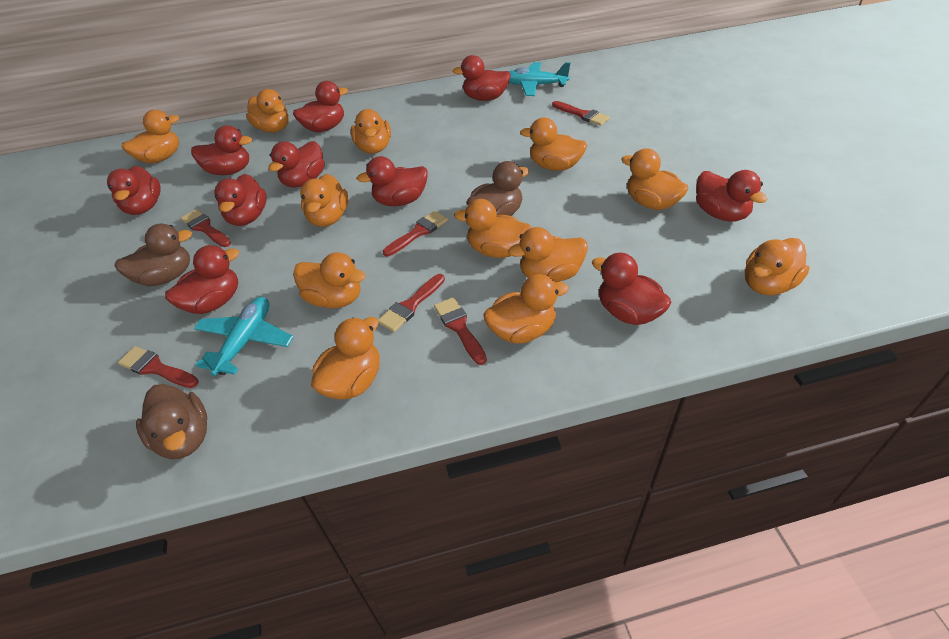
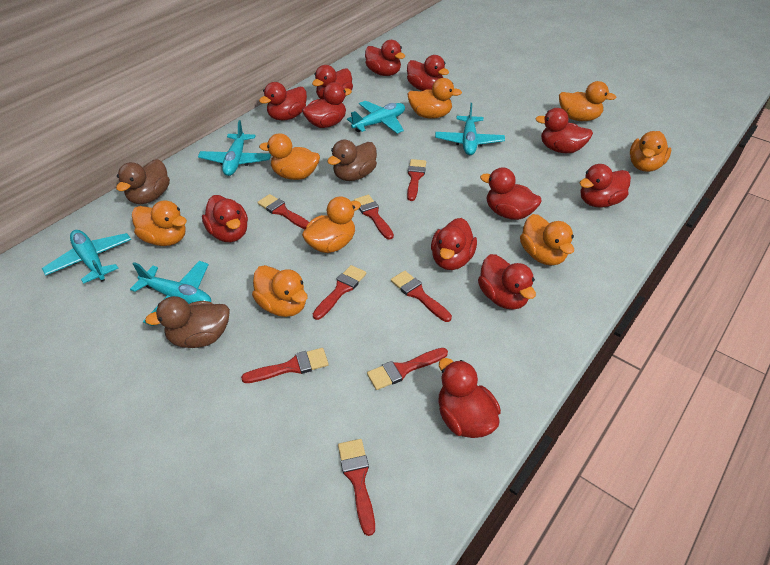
orange duck: [122,110,179,164] [246,89,289,133] [293,252,365,308] [300,174,348,227] [311,317,380,400] [351,109,391,154] [454,199,531,258] [483,274,569,344] [508,227,588,282] [520,117,587,171] [621,148,689,210] [745,238,810,295] = 12 -> [132,200,187,246] [252,265,308,317] [259,133,320,180] [302,196,361,253] [408,78,462,119] [520,214,574,266] [559,81,616,121] [630,131,671,172] = 8
red brush: [118,346,199,388] [180,209,231,247] [378,274,445,332] [383,211,448,256] [434,297,487,365] [552,101,610,126] = 6 -> [241,348,329,383] [257,194,309,229] [313,265,366,320] [338,439,375,536] [354,195,394,240] [367,348,448,390] [391,271,452,322] [407,159,426,201] = 8
red duck: [107,166,161,215] [165,245,239,314] [191,125,252,175] [214,174,267,226] [268,141,325,188] [293,81,348,132] [357,156,428,206] [453,55,511,101] [592,253,671,325] [696,170,767,222] = 10 -> [202,195,248,242] [259,82,307,121] [302,82,352,128] [312,65,353,99] [365,40,405,76] [407,55,449,91] [431,218,477,270] [438,358,501,438] [478,254,536,309] [480,167,541,220] [535,108,593,153] [579,164,631,208] = 12
turquoise plane: [194,297,293,376] [509,62,570,96] = 2 -> [42,230,131,284] [130,261,211,326] [198,120,271,176] [347,101,405,133] [435,103,505,155] = 5

